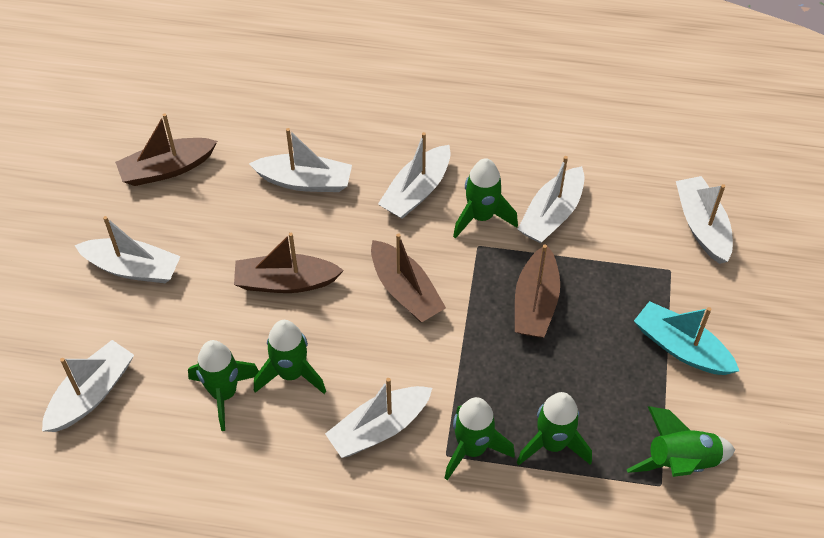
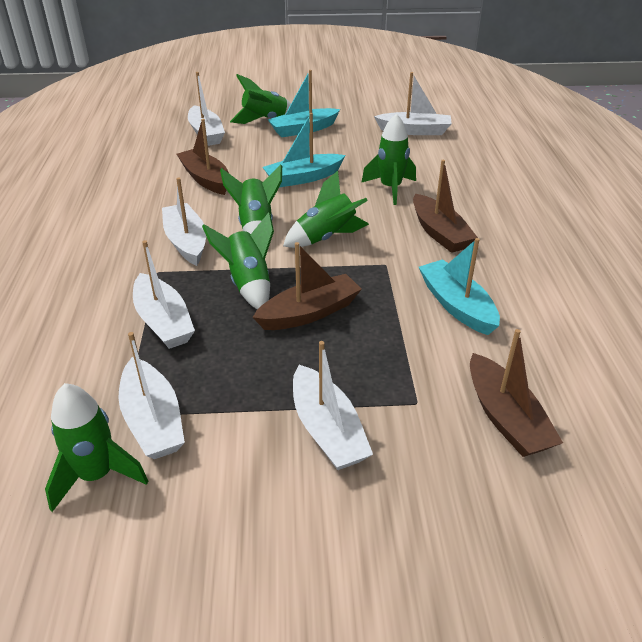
turquoise boat: [634,301,739,375] = 1 -> [262,113,345,188] [267,70,340,137] [419,238,500,335] = 3
white boat: [42,340,134,432] [74,216,181,283] [249,128,352,192] [325,378,432,458] [378,132,451,219] [517,156,585,244] [676,176,733,264] = 7 -> [119,332,185,459] [133,240,195,349] [162,178,206,266] [188,72,225,146] [293,341,373,470] [374,72,452,135] = 6

